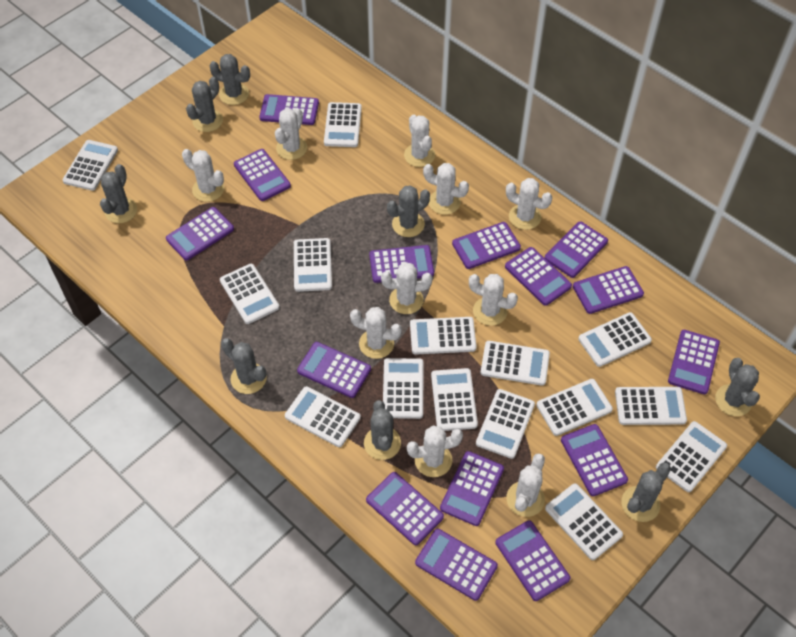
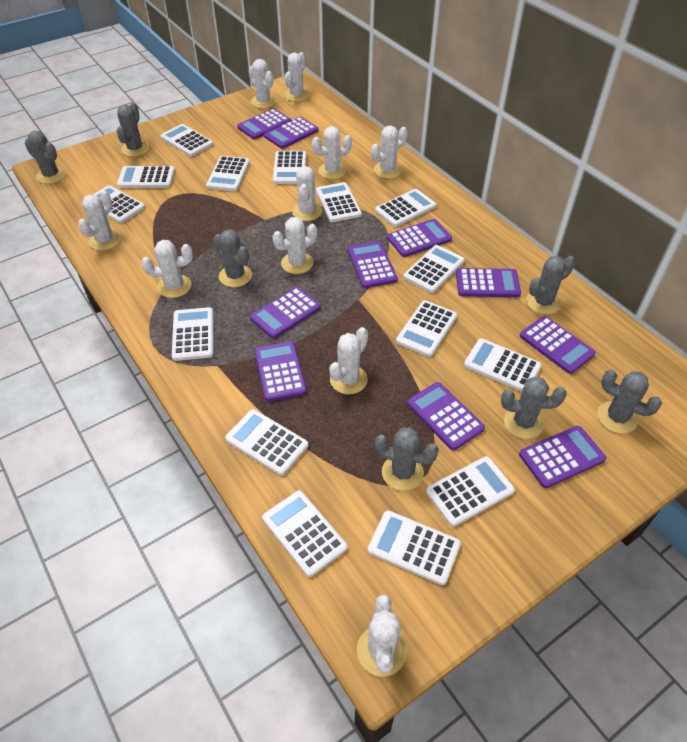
grey cactus: [100,164,137,223] [186,77,223,132] [209,54,250,105] [221,338,267,394] [364,400,401,460] [387,185,430,237] [622,462,671,522] [715,358,760,416] = 8 -> [25,131,66,184] [116,103,149,157] [213,229,252,287] [375,427,439,491] [501,376,567,439] [526,256,575,315] [597,369,662,434] = 7
purple calculator: [166,207,234,261] [234,149,291,201] [259,94,319,125] [297,342,371,398] [366,472,444,545] [369,245,434,283] [415,529,498,601] [440,451,504,526] [452,222,521,269] [495,520,570,601] [505,247,572,306] [545,222,608,278] [561,424,628,496] [573,266,644,314] [668,330,720,394] = 15 -> [237,108,291,139] [250,287,321,339] [255,341,307,402] [264,117,318,149] [348,241,398,288] [387,219,452,257] [407,382,485,451] [456,268,521,297] [519,426,606,488] [520,316,596,374] = 10

